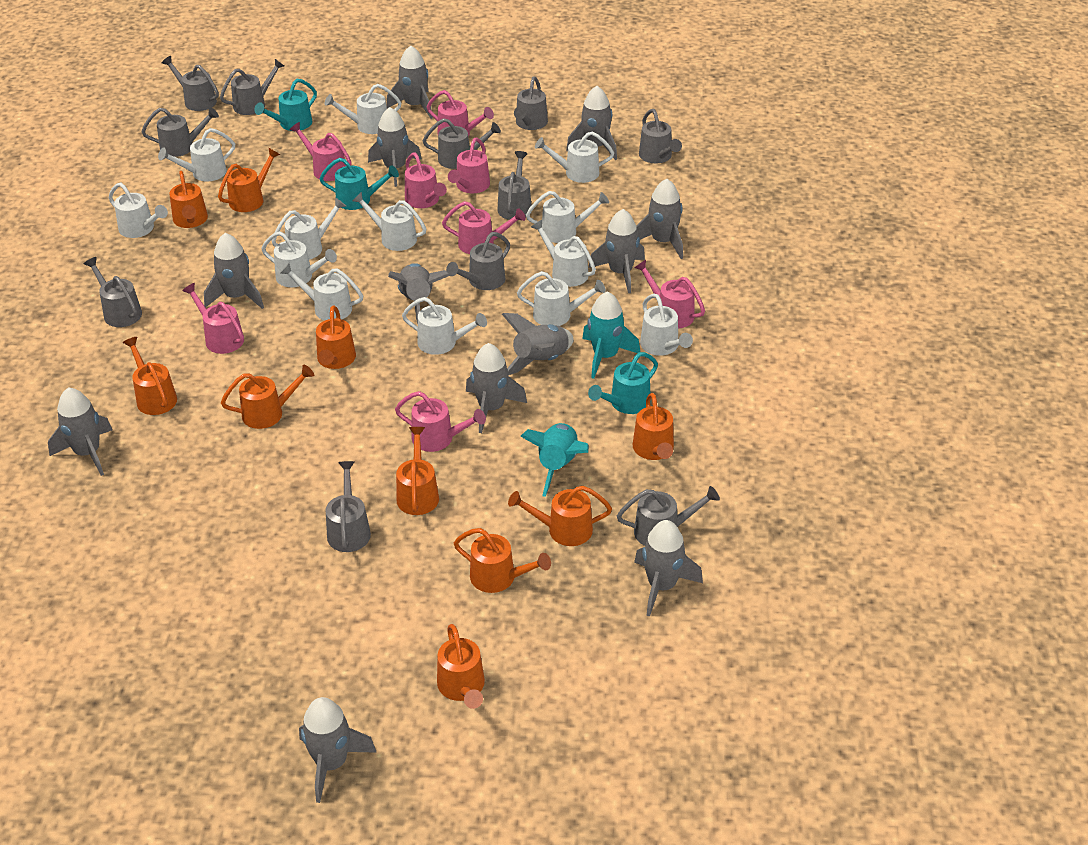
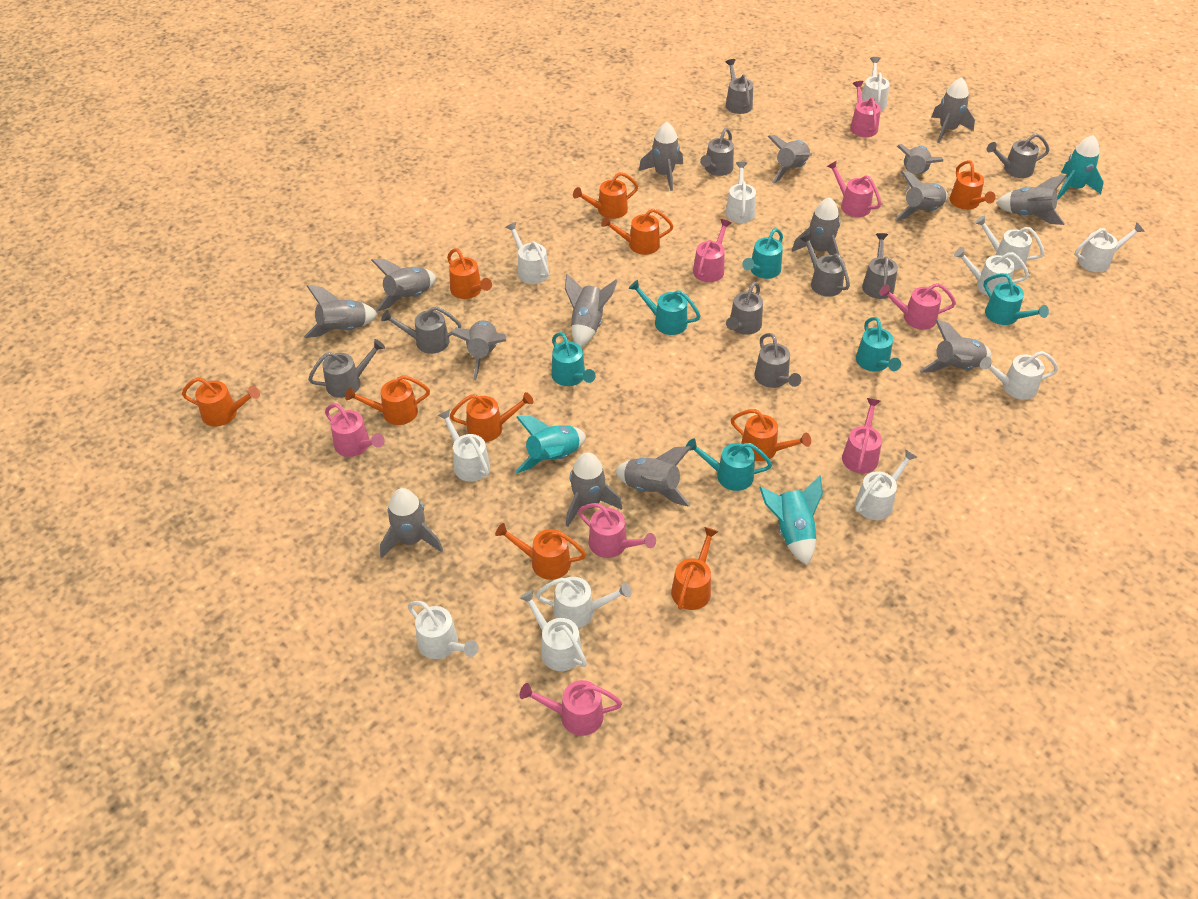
grey rocket: [48,387,112,476] [204,233,264,309] [299,697,377,803] [368,107,422,187] [386,45,433,119] [388,263,450,324] [466,343,527,433] [502,313,574,375] [566,86,617,160] [589,209,645,293] [634,520,703,617] [636,179,683,259] = 12 -> [304,285,378,338] [371,259,436,312] [380,488,443,558] [451,320,506,380] [565,274,618,347] [566,452,622,527] [615,446,692,507] [639,122,683,191] [768,135,812,183] [792,197,840,255] [895,171,948,221] [897,144,944,192] [920,320,991,373] [932,77,975,143] [996,175,1067,225] = 15
grey watering can: [84,257,142,327] [141,107,219,157] [162,56,219,111] [220,59,284,115] [326,461,371,552] [422,118,501,169] [446,232,510,290] [497,151,532,220] [514,77,548,130] [617,486,720,546] [639,109,682,163] = 11 -> [308,339,385,398] [381,306,462,354] [700,128,734,176] [726,59,753,114] [726,282,763,335] [754,333,801,388] [800,234,850,297] [862,233,898,299] [987,133,1050,178] = 9
turquoise rocket: [520,423,589,497] [582,291,640,379] = 2 -> [515,416,586,473] [759,475,823,565] [1057,135,1104,200] = 3
turquoise watering can: [255,79,317,131] [319,158,399,210] [588,352,658,414] = 3 -> [551,332,595,386] [629,280,701,335] [686,438,772,491] [742,228,783,279] [856,317,901,372] [984,273,1049,325] = 6
white watering can: [109,182,168,238] [158,128,235,181] [261,231,337,287] [272,198,346,260] [280,263,363,320] [324,84,401,134] [352,191,426,251] [402,297,487,355] [517,271,606,326] [526,191,609,243] [531,220,596,287] [535,132,614,183] [640,294,693,356] = 13 -> [408,601,478,659] [437,409,490,482] [506,222,549,284] [519,590,587,671] [536,577,631,628] [725,162,756,223] [855,449,917,520] [862,57,890,111] [954,247,1029,296] [975,215,1045,270] [980,351,1058,400] [1075,222,1145,272] = 12

